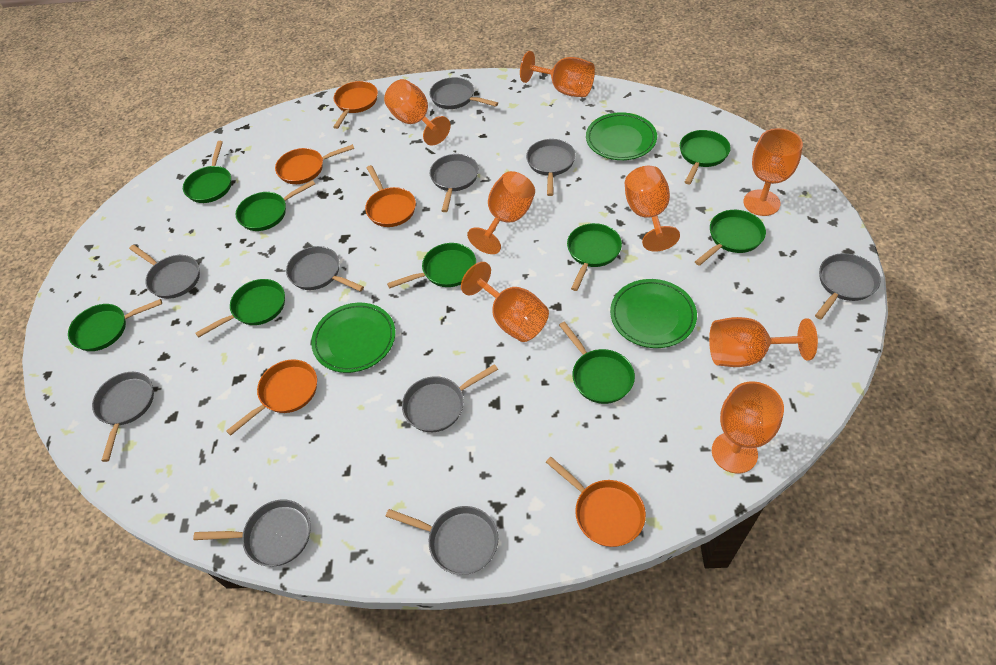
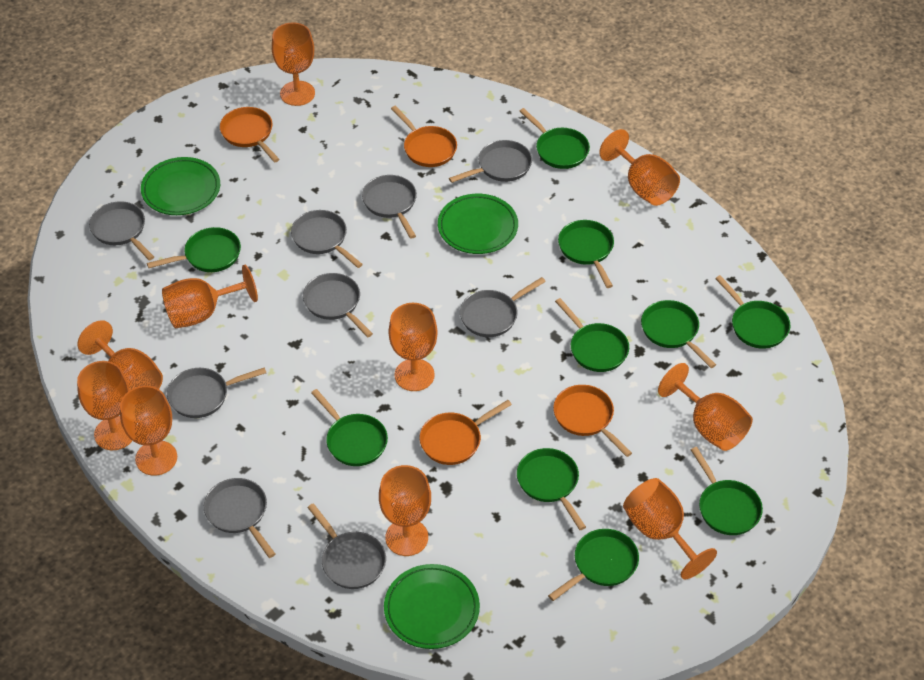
green pan: [68,299,162,351] [183,141,231,203] [195,279,285,338] [235,180,315,231] [387,243,476,289] [559,321,635,404] [567,223,622,291] [680,130,731,184] [695,210,766,266] = 9 -> [147,227,241,272] [311,389,388,466] [517,448,586,530] [519,108,590,169] [548,529,639,601] [555,298,629,372] [558,220,614,288] [641,300,716,368] [691,447,763,535] [715,275,791,349] = 10
grey pan: [92,372,154,462] [129,245,200,299] [193,500,311,566] [286,246,364,292] [386,506,498,575] [402,364,498,432] [429,77,498,109] [430,154,479,212] [526,139,576,196] [815,253,881,319] = 10 -> [89,201,154,261] [167,367,266,418] [204,478,275,558] [291,210,363,268] [303,273,373,337] [307,503,386,589] [362,175,417,239] [449,140,532,183] [460,277,546,337] = 9
orange goblet: [384,79,451,146] [461,262,549,342] [467,171,535,254] [520,51,595,97] [625,166,680,252] [709,317,818,367] [712,381,784,474] [743,128,803,216] = 8 -> [77,320,163,390] [77,361,132,450] [120,386,177,476] [162,265,258,328] [272,22,315,106] [379,465,431,556] [388,303,438,391] [599,129,680,206] [623,478,717,579] [658,363,753,451] = 10
orange pan: [226,359,317,436] [275,144,354,184] [333,81,378,129] [365,165,416,227] [546,457,646,547] = 5 -> [220,107,280,162] [391,105,457,167] [420,400,512,465] [553,385,632,457] = 4

